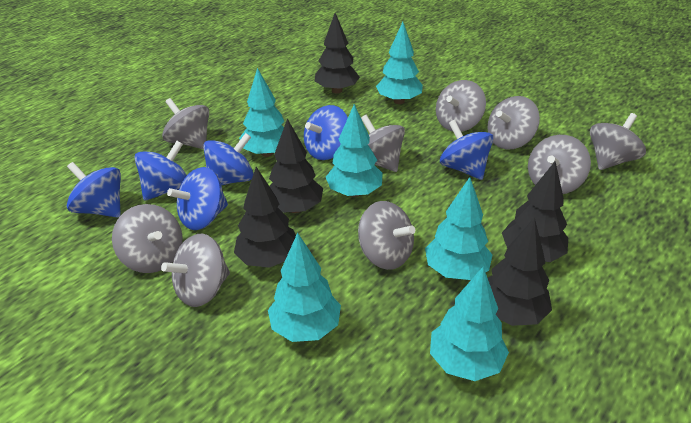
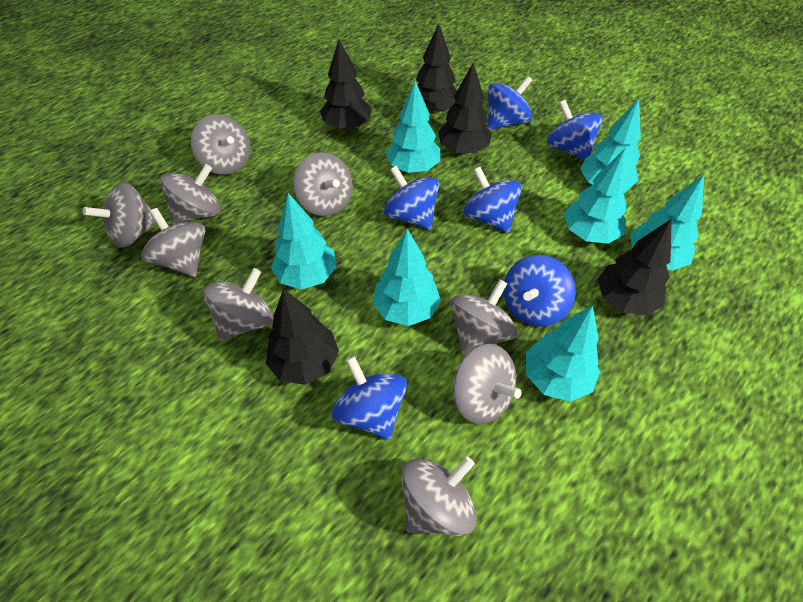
turquoise tree: [239,68,284,157] [268,233,341,342] [326,104,383,197] [376,22,423,104] [425,177,492,280] [430,267,509,381] = 6 -> [271,193,336,289] [373,229,441,326] [386,80,440,173] [526,305,600,402] [564,149,628,244] [580,99,641,190] [630,175,704,271] = 7

